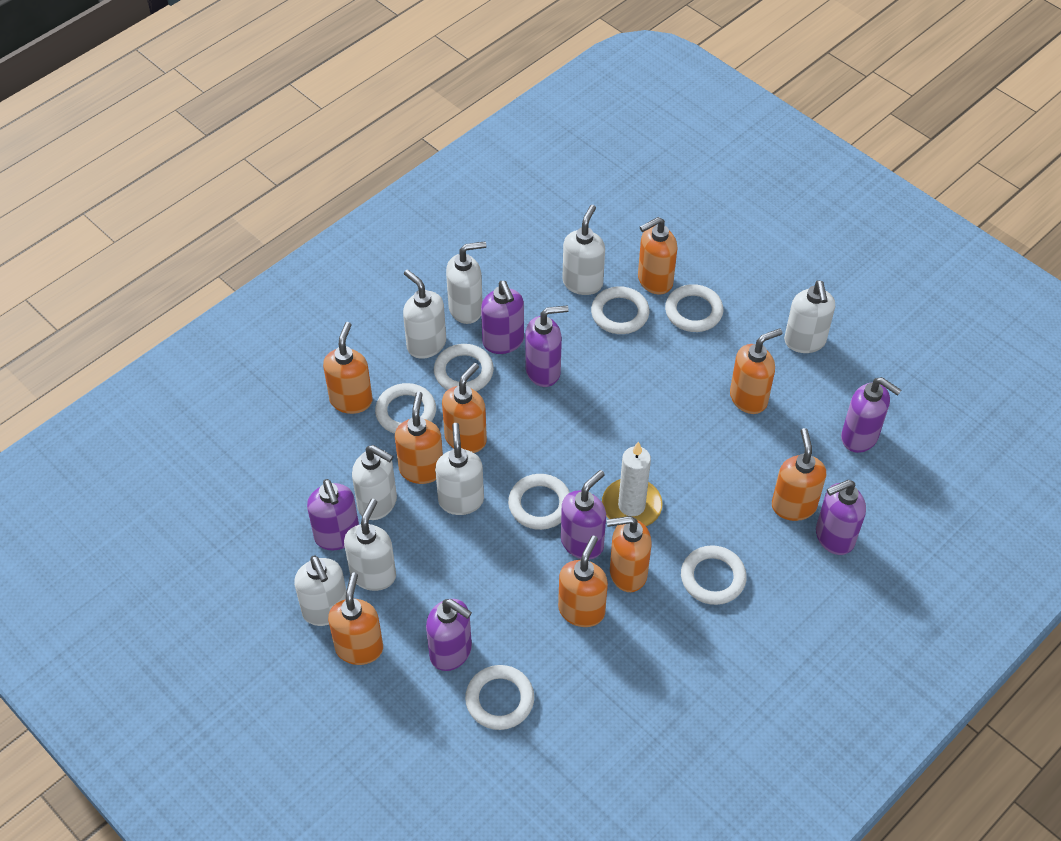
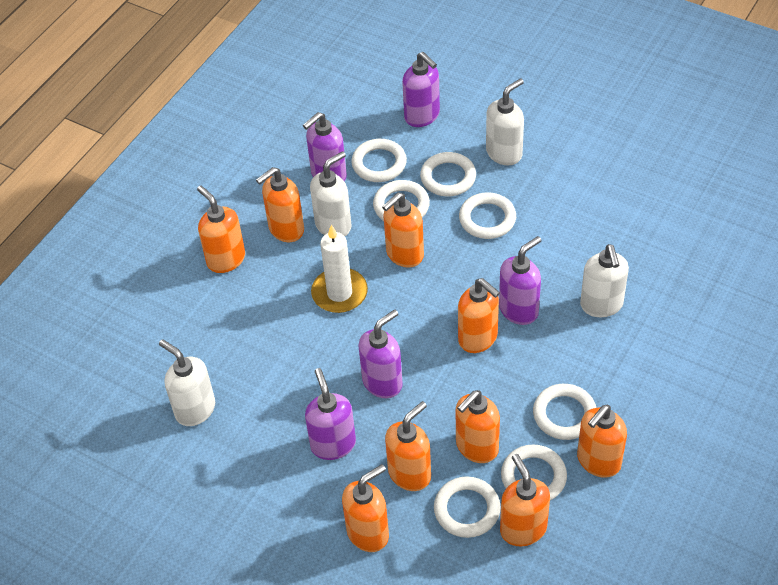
purple soap dispenser: [307,479,359,550] [426,599,472,671] [481,281,524,354] [525,305,569,387] [561,470,606,560] [816,480,866,555] [841,377,901,453] = 7 -> [303,112,347,181] [305,368,356,460] [358,309,403,398] [402,52,440,127] [499,236,541,325] = 5
white soap dispenser: [294,555,346,626] [344,499,396,591] [352,445,397,520] [403,269,446,359] [435,423,484,515] [446,241,486,324] [562,205,605,295] [784,280,835,353] = 8 -> [159,339,215,426] [310,151,352,236] [486,78,524,165] [580,244,629,317] = 4

